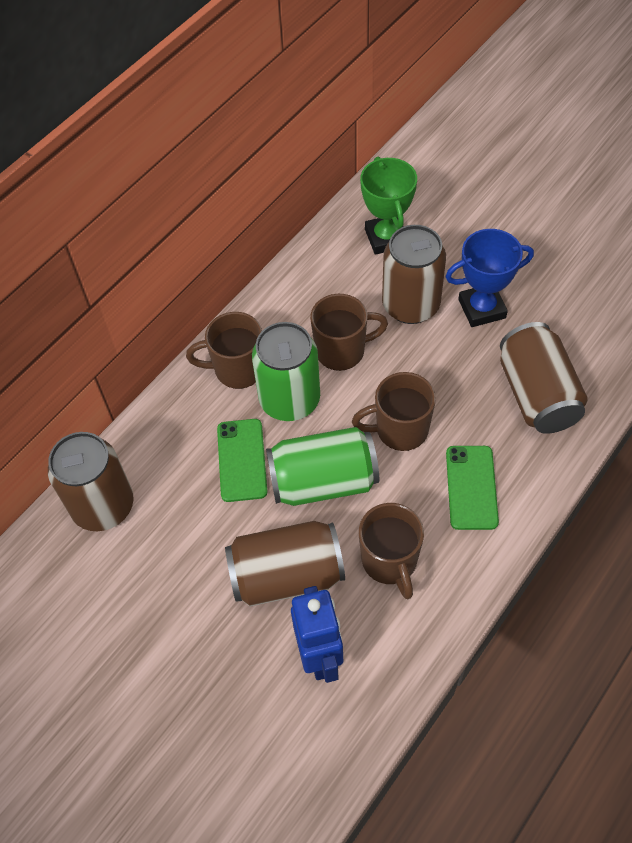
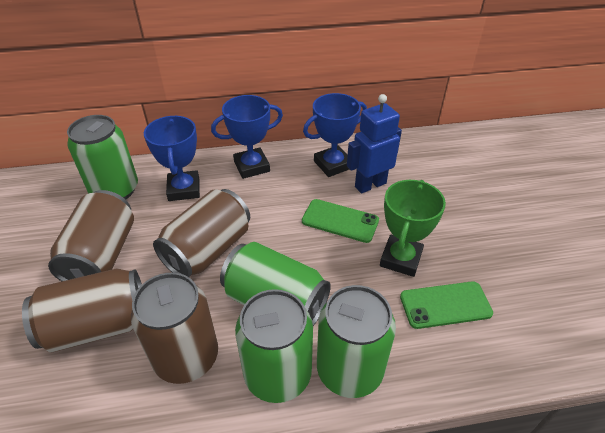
blue trophy: [445,229,534,327] = 1 -> [144,116,200,201] [211,95,283,179] [303,93,367,177] = 3
brown mug: [186,312,262,389] [310,294,388,371] [352,372,436,451] [359,503,424,599] = 4 -> none = 0
green can: [252,322,320,421] [266,427,379,506] = 2 -> [67,115,138,200] [220,242,331,326] [235,289,313,403] [317,285,396,398] = 4

